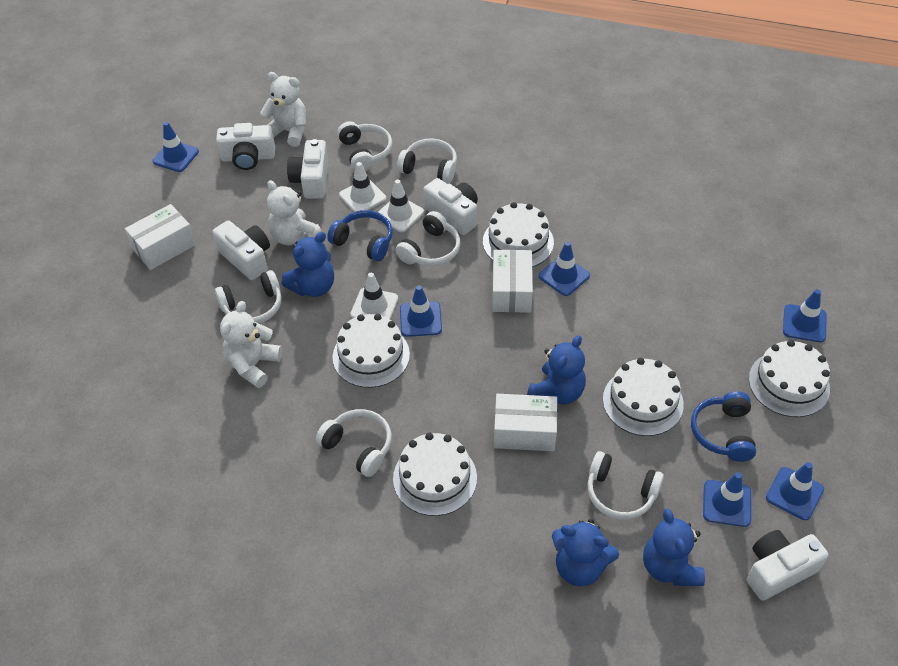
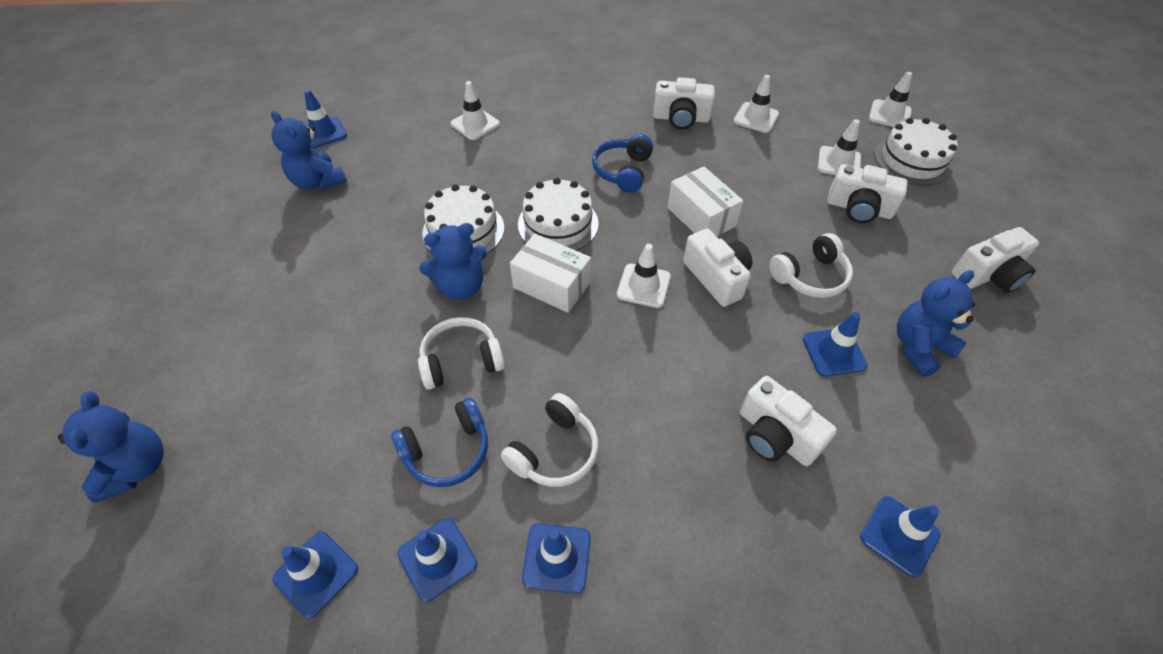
white box: [125,204,196,270] [492,250,533,313] [494,394,557,451] = 3 -> [510,234,591,313] [667,166,743,236] = 2
white cake: [333,314,410,388] [393,433,477,516] [483,202,554,267] [603,358,684,436] [749,340,830,417] = 5 -> [422,184,504,254] [518,178,599,251] [875,118,958,186] = 3
white headphones: [215,270,281,324] [316,409,392,477] [337,121,393,171] [395,211,460,266] [397,138,457,184] [587,451,664,520] = 6 -> [418,317,505,390] [501,393,599,487] [769,233,853,298] = 3
white teddy bear: [220,301,282,388] [260,72,306,147] [267,180,322,245] = 3 -> none = 0
white traffic cone: [339,162,386,212] [350,273,398,319] [377,180,424,232] = 3 -> [450,81,500,140] [617,244,671,308] [733,75,779,133] [818,119,861,175] [869,72,912,127] = 5

